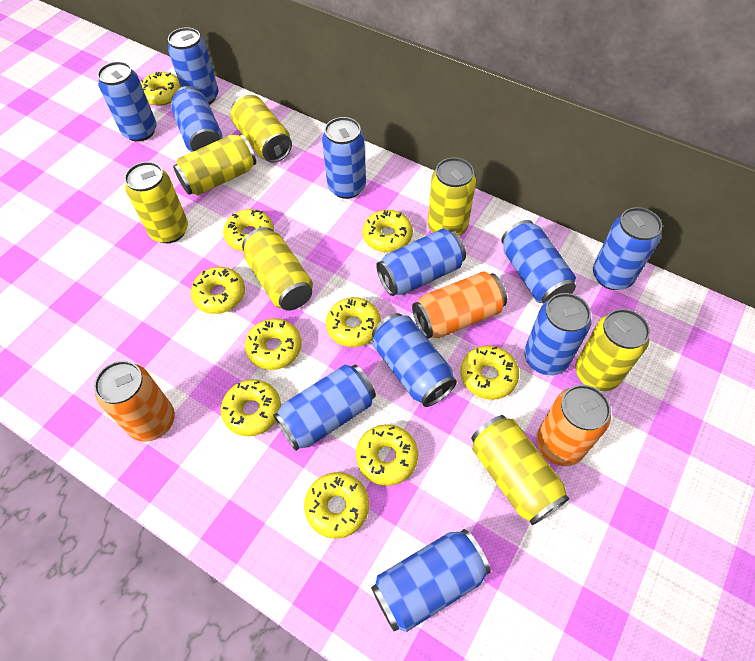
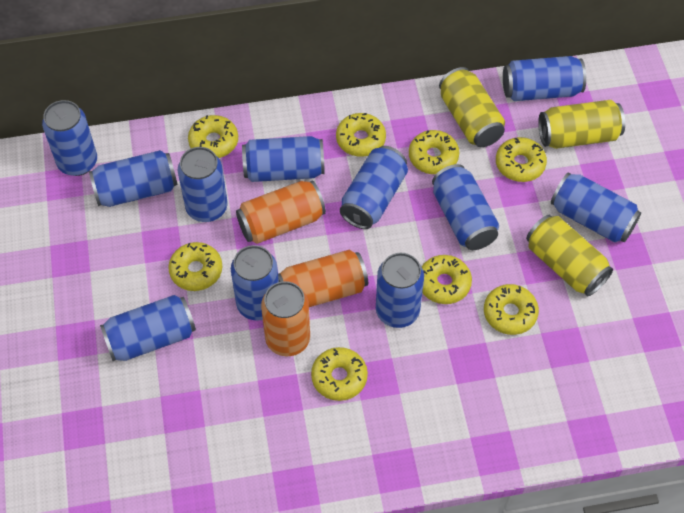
yellow can: [124,162,188,243] [173,134,256,196] [230,95,292,163] [242,227,313,311] [428,157,476,236] [471,415,569,525] [575,309,650,391] = 7 -> [439,67,505,147] [526,215,613,296] [538,100,625,149] = 3
yellow donut: [141,72,181,106] [191,267,245,314] [221,379,281,436] [223,209,274,251] [245,318,302,370] [304,472,369,539] [326,297,381,347] [356,424,418,486] [363,210,413,252] [460,345,519,400] = 10 -> [168,242,222,291] [188,115,238,158] [311,347,368,401] [336,113,386,157] [409,130,459,174] [422,255,472,304] [484,284,539,335] [496,137,547,182] = 8

